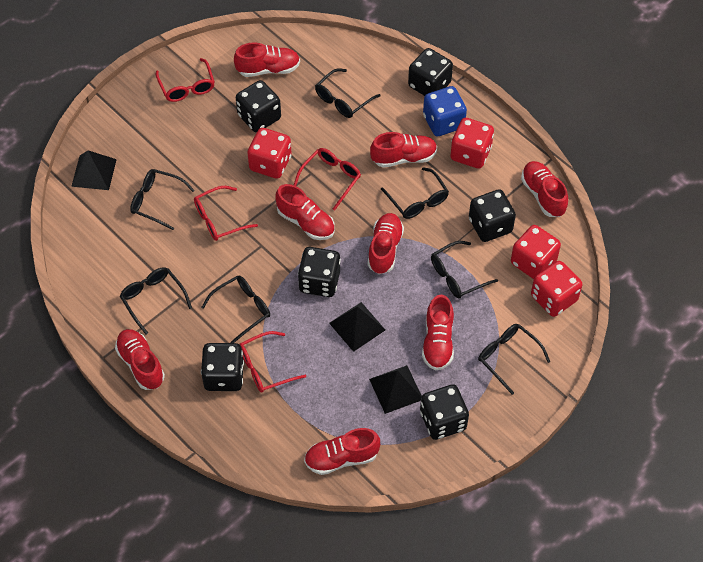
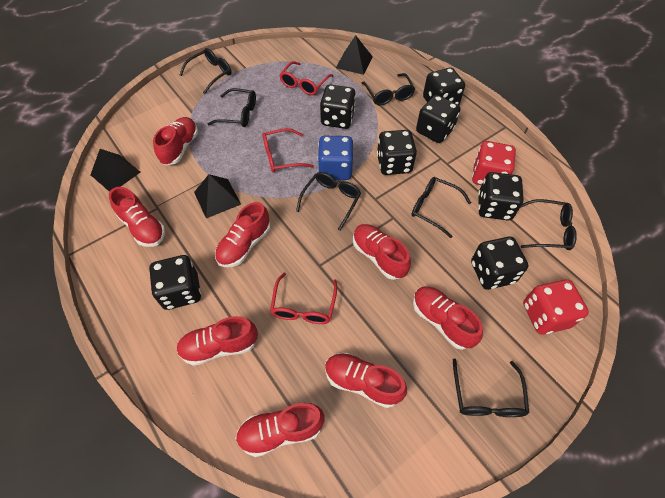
black dice: [201,343,244,391] [236,80,281,133] [298,247,341,297] [408,48,453,96] [420,384,469,440] [469,189,516,242] = 6 -> [149,255,201,310] [320,84,356,129] [377,130,417,175] [416,95,461,143] [423,68,465,105] [471,237,528,290] [478,172,523,220] = 7
red dice: [247,128,292,179] [450,118,494,169] [511,225,561,279] [531,261,582,317] = 4 -> [472,141,516,185] [523,279,589,335] = 2
red glasses: [156,58,215,102] [194,186,258,241] [240,331,306,393] [294,148,361,210] = 4 -> [262,128,314,173] [270,273,337,324] [279,61,333,95] = 3

